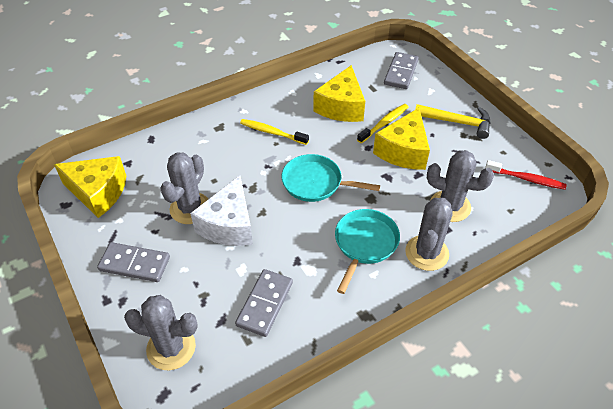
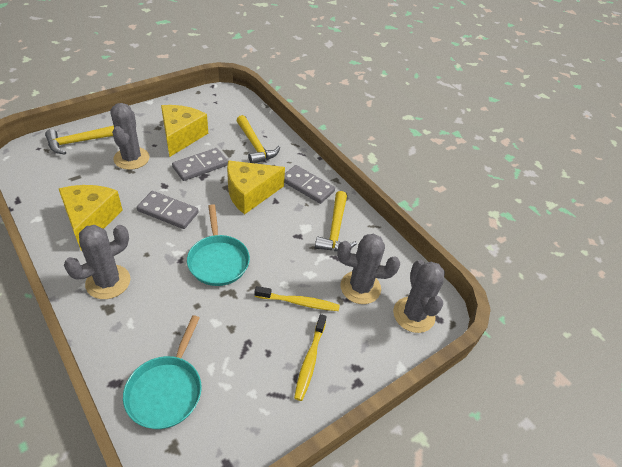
red toothbrush: [485,160,567,190] = 1 -> none = 0
white cheese: [190,175,253,246] = 1 -> none = 0
yellow hammer: [415,104,491,139] = 1 -> [45,125,114,154] [236,115,280,163] [315,191,357,251] = 3

